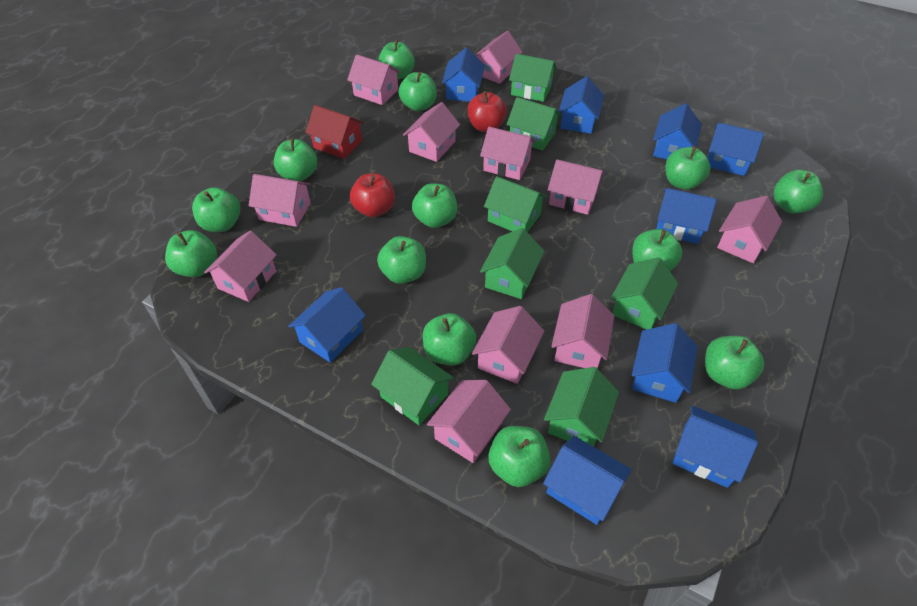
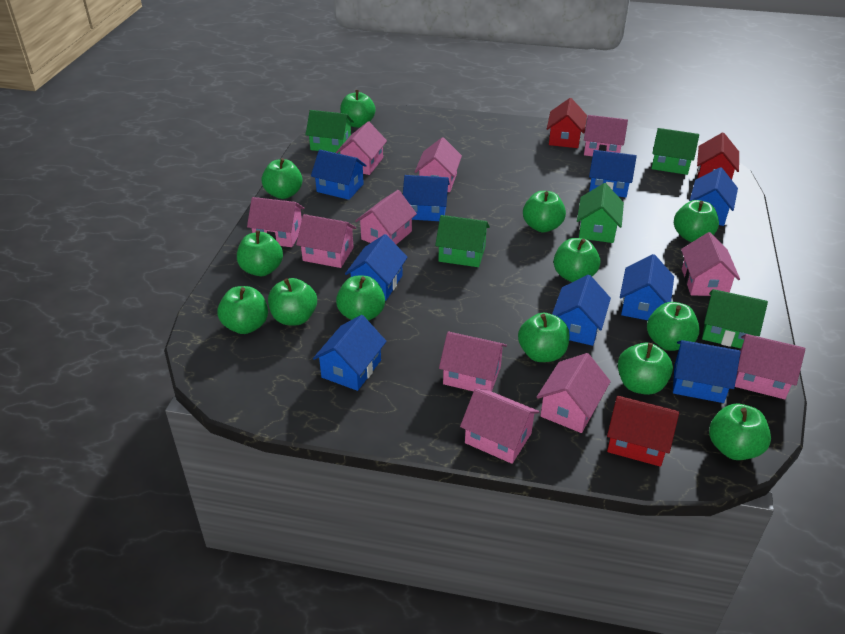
green house: [371,347,454,425] [480,228,544,299] [484,176,547,232] [507,97,561,151] [509,54,557,102] [544,367,619,447] [610,257,678,330] = 7 -> [305,110,354,153] [435,215,490,267] [577,183,624,243] [651,128,699,175] [702,289,768,348] = 5
red apple: [350,173,395,217] [467,91,507,132] = 2 -> none = 0
red house: [305,105,364,159] = 1 -> [547,98,587,148] [607,396,679,467] [697,132,739,180] = 3

